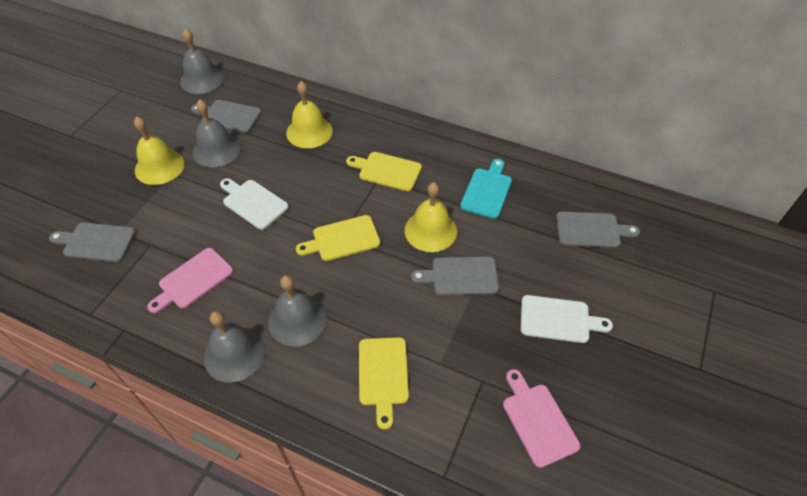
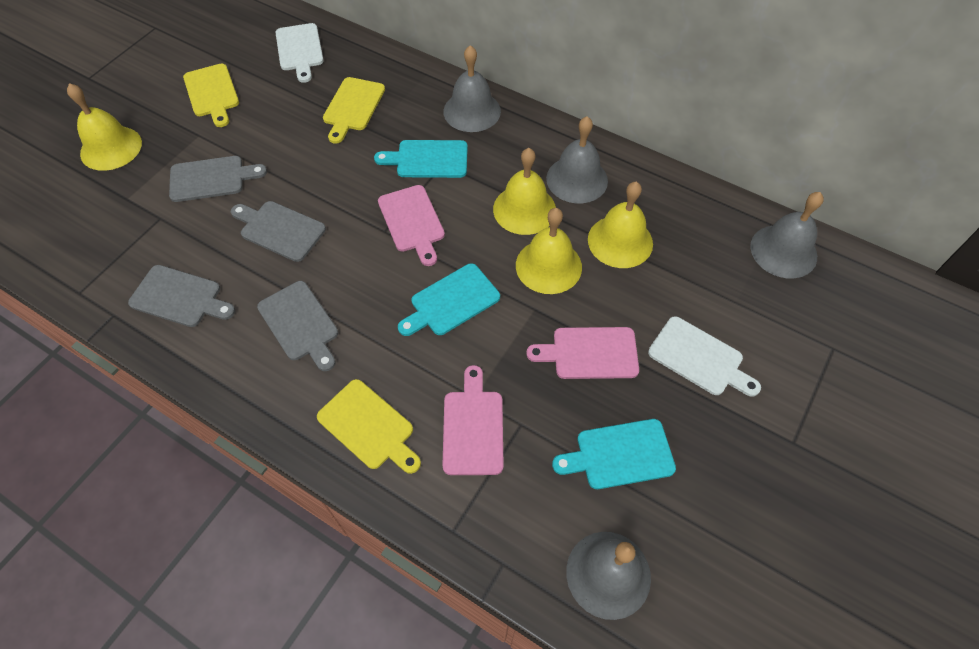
pink cutting board: [147,248,233,313] [503,369,580,468] = 2 -> [378,185,445,266] [442,365,504,475] [526,327,639,379] = 3
turquoise cutting board: [460,159,512,219] = 1 -> [374,140,468,178] [398,263,500,336] [552,419,676,489] = 3
yellow bell: [134,117,185,185] [286,81,333,148] [404,182,457,252] = 3 -> [67,83,142,171] [493,148,556,235] [516,208,582,294] [588,182,653,268] = 4

